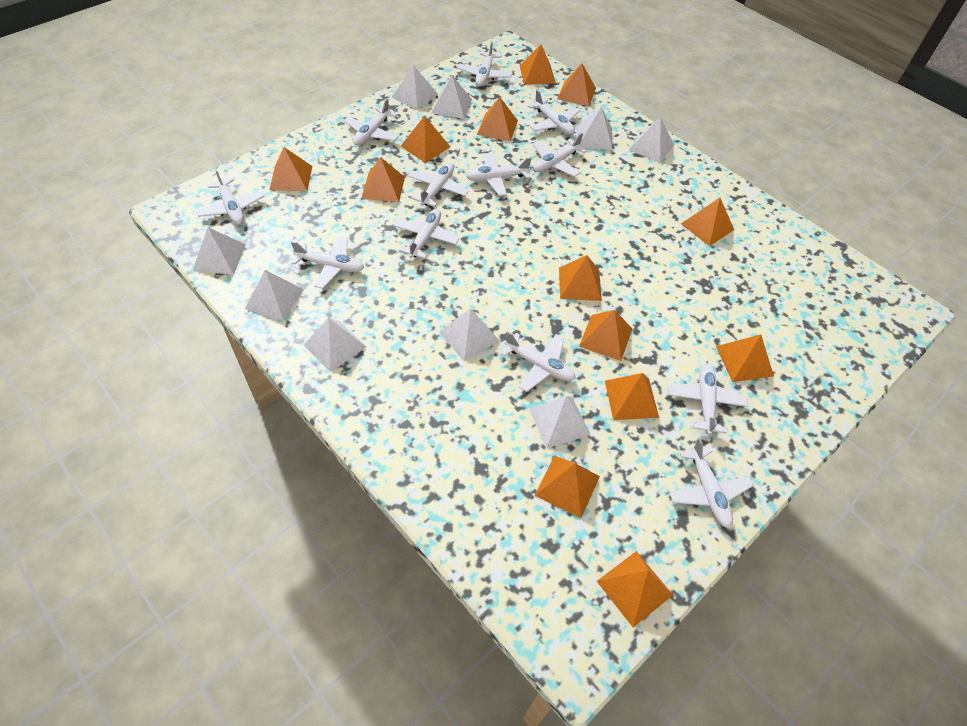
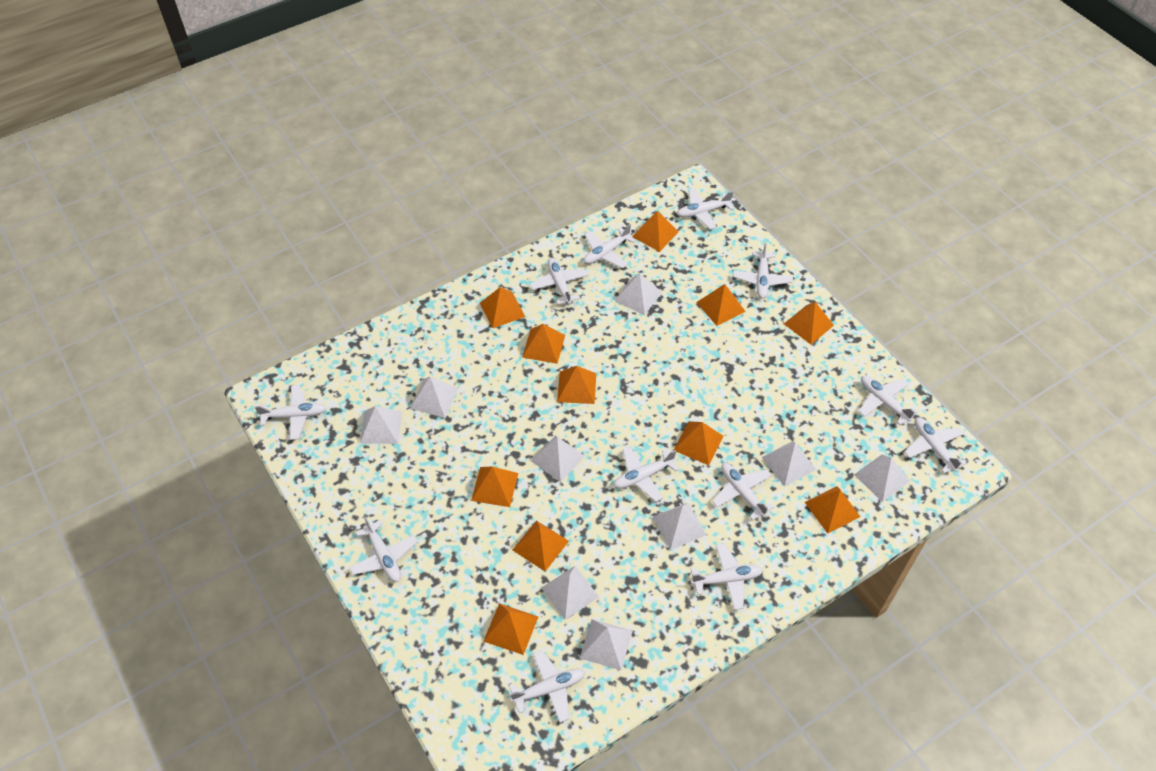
orange pyramid: [269,147,312,191] [361,157,405,202] [401,116,450,163] [477,97,518,141] [520,45,556,85] [534,455,600,518] [557,64,596,106] [559,255,602,301] [579,310,632,361] [597,551,673,627] [605,373,659,420] [681,198,734,246] [716,334,774,382] = 13 -> [471,467,518,507] [480,287,525,328] [484,603,538,655] [513,520,569,572] [522,324,565,364] [557,366,596,404] [632,211,678,252] [673,421,724,465] [696,284,746,326] [784,302,834,344] [805,486,860,534] = 11

